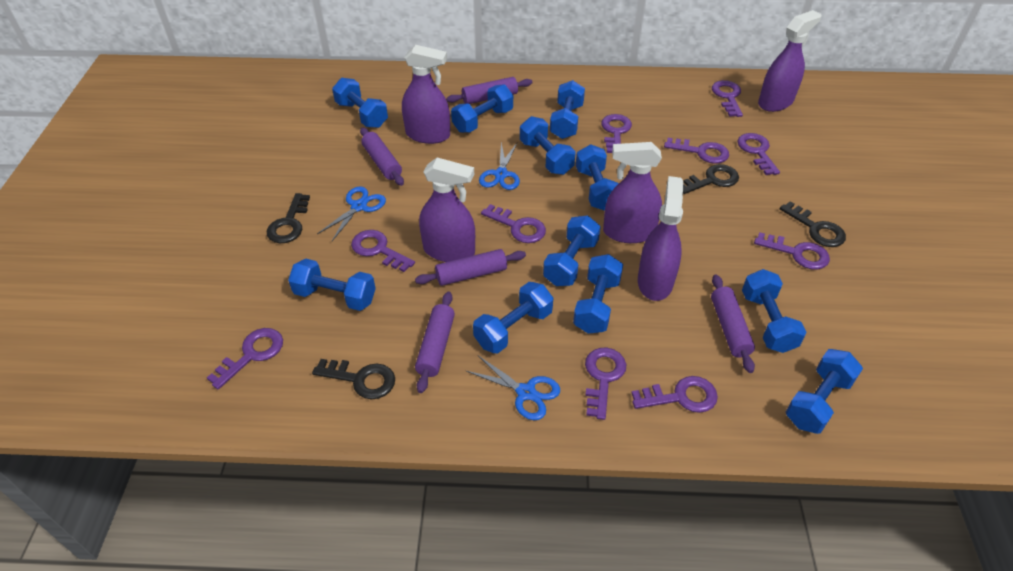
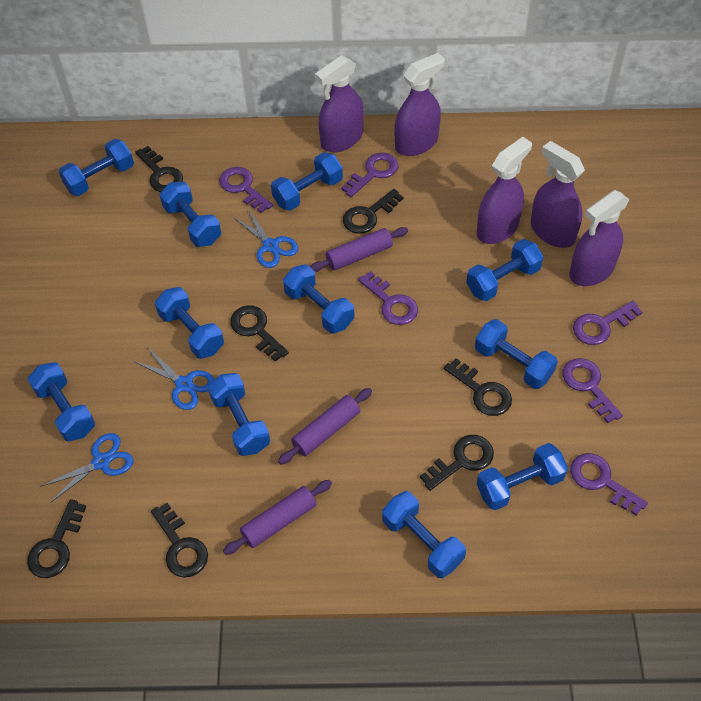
black key: [267,193,310,243] [312,359,395,399] [683,164,739,194] [779,201,846,247] = 4 -> [27,499,86,578] [136,146,183,192] [151,503,208,577] [230,305,289,362] [343,189,403,234] [420,435,494,491] [444,358,512,416] = 7
purple key: [207,328,283,390] [351,230,415,272] [481,204,546,243] [585,348,626,420] [601,114,632,153] [632,376,718,413] [664,138,729,164] [712,80,743,117] [737,133,780,175] [754,232,830,270] = 10 -> [219,167,273,213] [341,153,398,197] [358,271,418,325] [562,358,623,423] [570,453,648,516] [573,301,642,345] = 6
purple rolling pin: [360,127,404,186] [415,249,526,286] [415,292,455,393] [446,77,532,104] [711,275,755,373] = 5 -> [223,480,332,555] [278,388,372,465] [310,227,408,272] = 3

